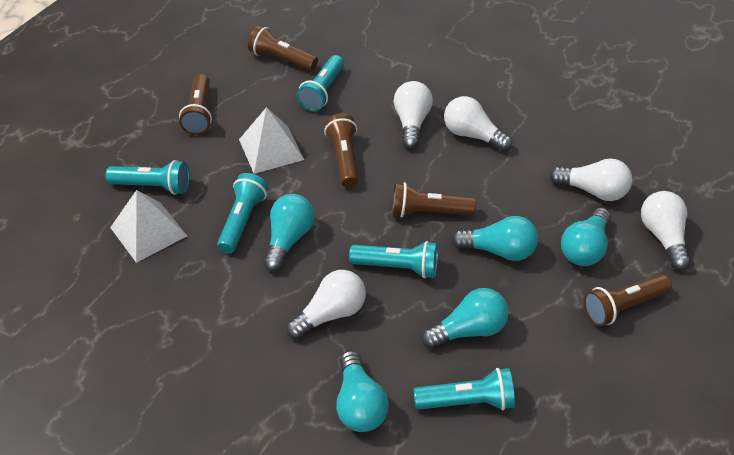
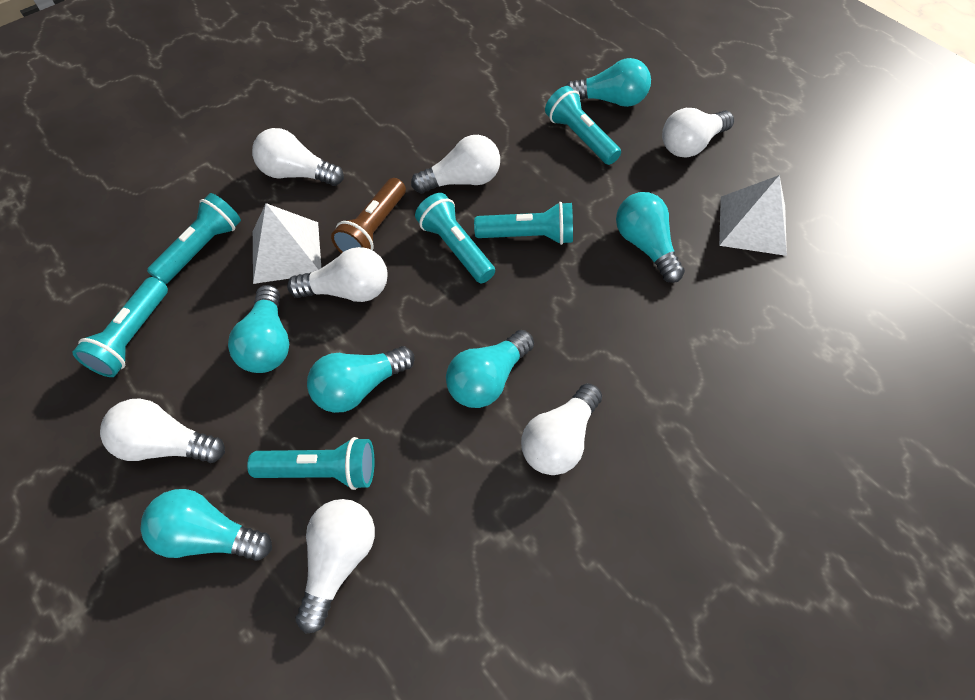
brown flashlight: [179,74,212,135] [248,25,318,71] [324,113,358,188] [392,182,476,218] [583,274,672,326] = 5 -> [331,178,406,254] = 1
turquoise flashlight: [105,160,190,195] [217,173,268,253] [297,55,344,111] [349,241,438,279] [413,368,515,410] = 5 -> [73,277,168,377] [147,193,241,284] [247,437,374,490] [415,193,495,283] [474,202,573,245] [545,86,621,165] = 6
turquoise light bulb: [264,194,314,271] [336,350,389,432] [422,288,509,348] [451,216,538,261] [561,208,611,266] = 5 -> [140,489,272,561] [228,285,289,373] [307,346,415,413] [446,330,534,408] [566,58,651,107] [616,192,685,283] = 6
white light bulb: [286,270,366,339] [394,81,433,149] [444,96,512,152] [549,158,632,201] [641,191,691,270] = 5 -> [100,399,225,463] [252,128,344,186] [287,247,388,302] [296,499,375,633] [411,135,500,193] [521,383,602,475] [662,108,734,158] = 7

